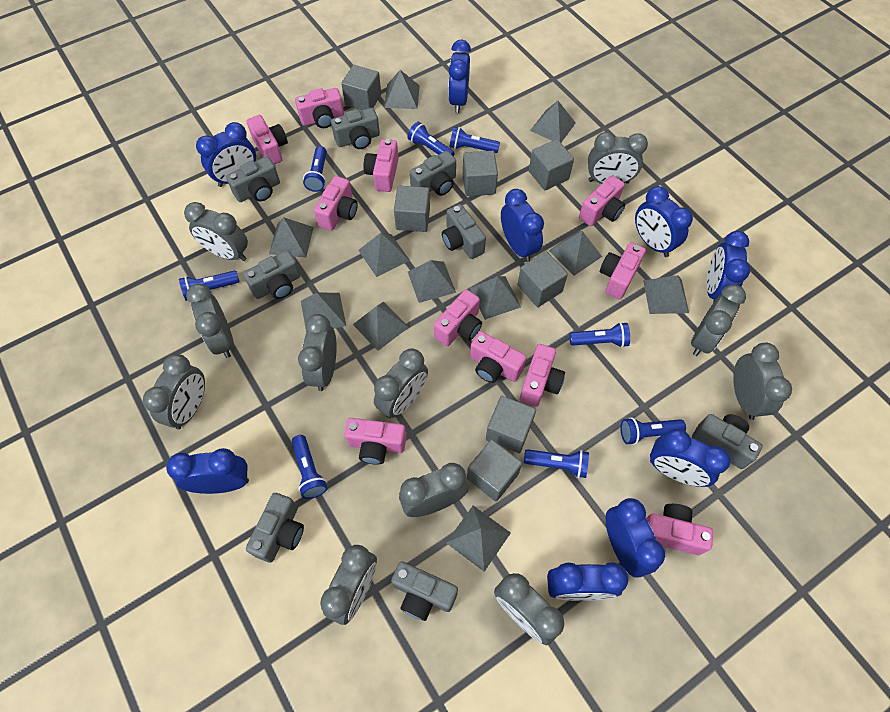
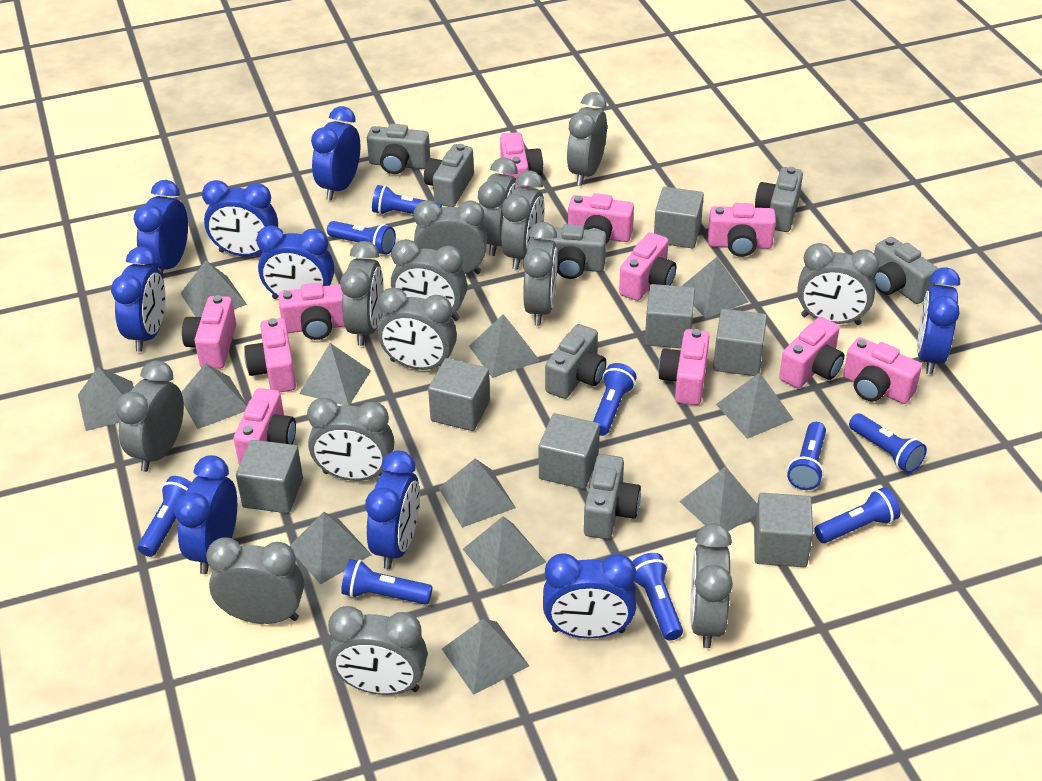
blue flashlight: [179,270,240,301] [292,435,328,499] [303,146,327,192] [408,122,455,157] [450,127,500,153] [524,449,589,478] [569,322,630,348] [620,417,686,445] = 8 -> [138,476,191,557] [327,221,396,255] [341,559,432,605] [372,185,442,215] [593,363,637,436] [633,553,683,641] [787,422,826,490] [814,487,901,543] [849,413,927,473] = 9
grey camera: [226,156,280,202] [243,250,301,299] [246,493,304,563] [331,108,380,149] [391,561,458,621] [410,151,456,196] [442,204,486,259] [692,414,763,469] = 8 -> [367,124,430,174] [424,144,474,207] [540,224,606,279] [545,324,606,399] [584,454,641,539] [755,167,803,232] [874,237,938,304] = 7
grey clock: [143,354,205,430] [184,202,248,261] [186,284,234,358] [298,314,337,391] [320,545,377,625] [374,348,428,418] [399,463,468,517] [494,573,564,645] [588,132,648,184] [691,285,746,356] [733,343,792,420] = 11 -> [115,361,184,472] [206,537,304,624] [307,397,394,481] [328,606,427,695] [340,241,383,346] [378,287,457,370] [391,239,467,321] [413,200,487,274] [478,158,519,256] [501,170,545,270] [523,222,558,325] [567,92,607,186] [690,523,733,648] [797,243,879,325] = 14
grey pyramid: [269,217,314,258] [301,293,346,333] [353,302,409,351] [359,233,410,277] [384,70,420,109] [408,260,456,303] [446,506,511,572] [470,276,521,320] [530,101,576,143] [549,231,602,276] [643,275,689,314] = 11 -> [78,367,134,431] [180,260,247,317] [181,363,247,429] [290,512,372,585] [299,343,371,405] [439,459,516,528] [442,618,529,695] [463,516,546,589] [469,314,540,378] [679,466,757,531] [682,257,749,318] [716,372,794,439] = 12

